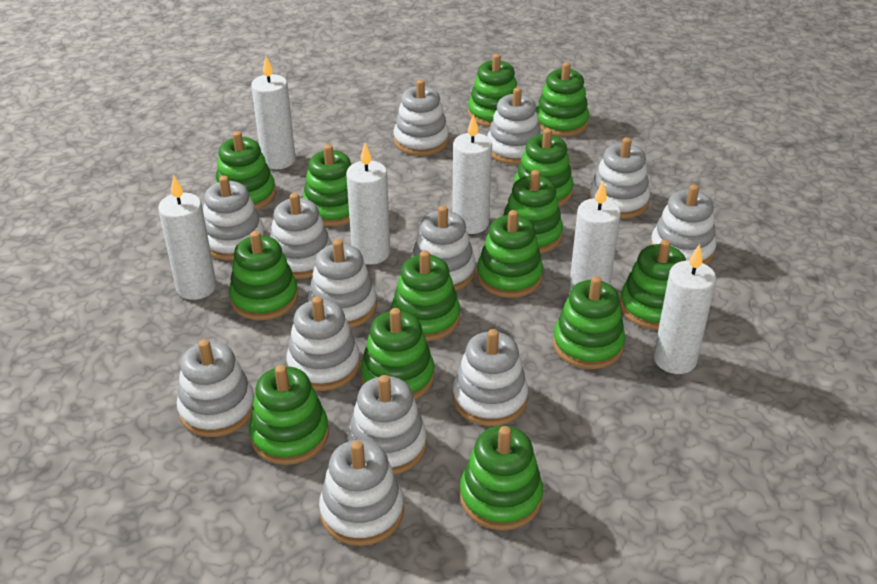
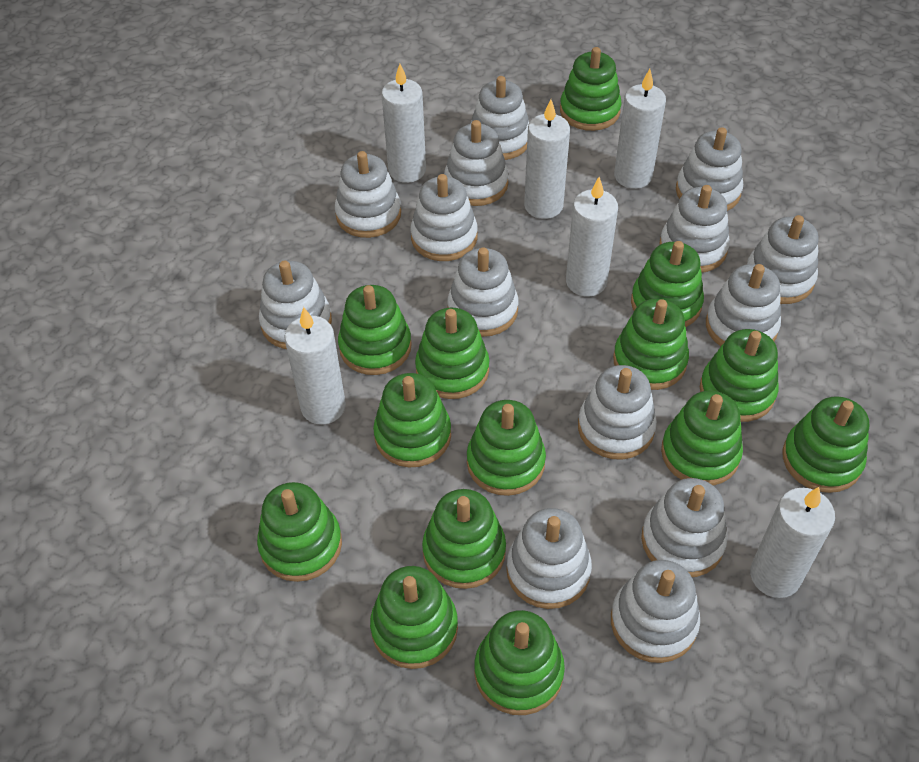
white stacking toy: [177,339,254,437] [203,176,265,260] [270,193,332,279] [286,296,360,391] [308,239,377,328] [319,440,404,546] [347,375,427,474] [393,80,449,156] [411,206,476,291] [453,329,528,426] [487,88,541,164] [588,137,650,219] [650,184,717,265] = 13 -> [259,260,332,349] [335,151,401,238] [410,174,478,261] [444,120,509,206] [447,247,518,337] [470,76,529,160] [506,508,592,609] [578,365,657,460] [611,560,700,663] [641,478,728,577] [659,185,730,273] [676,127,743,211] [706,264,781,346] [747,215,819,304] = 14

